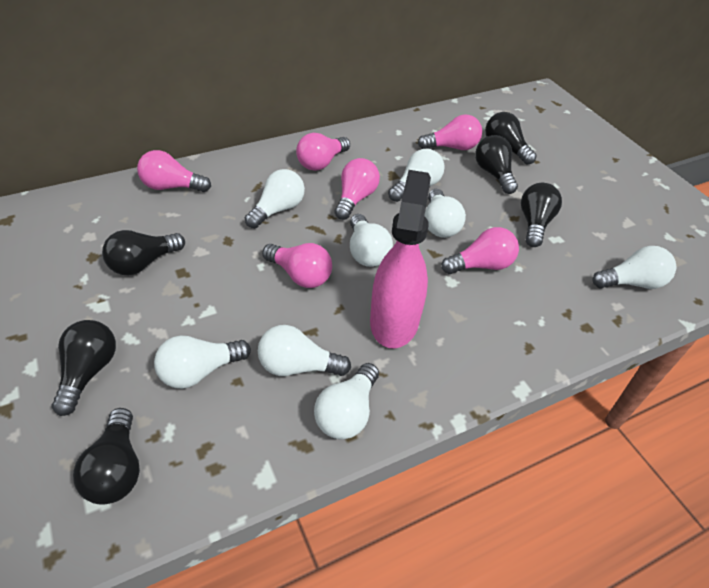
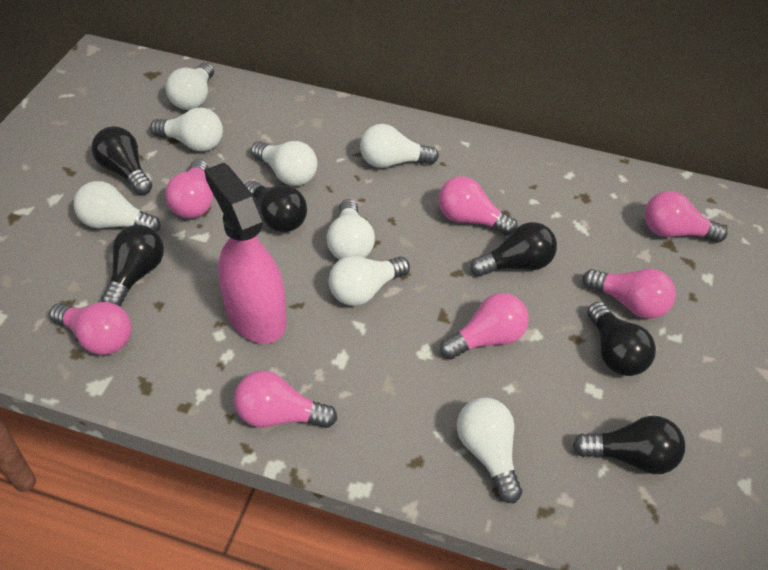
pink light bulb: [137,150,211,192] [262,243,332,288] [296,133,350,171] [334,158,380,220] [418,114,482,150] [441,227,519,274] = 6 -> [49,302,132,355] [165,159,213,218] [234,371,337,428] [438,176,518,236] [440,293,529,359] [583,269,676,319] [644,191,728,243] = 7

